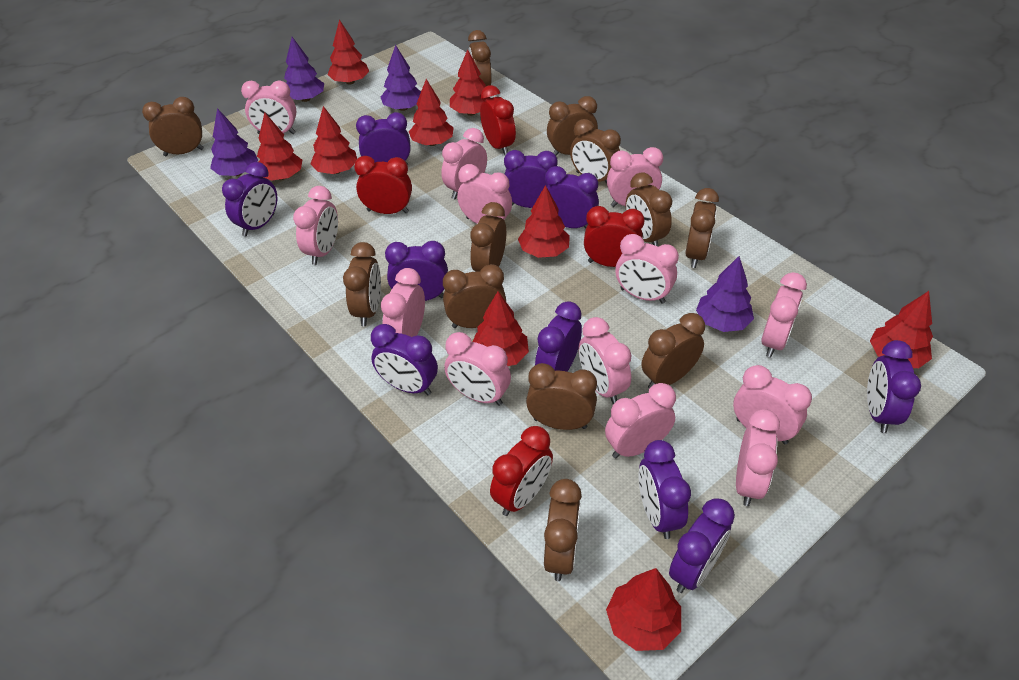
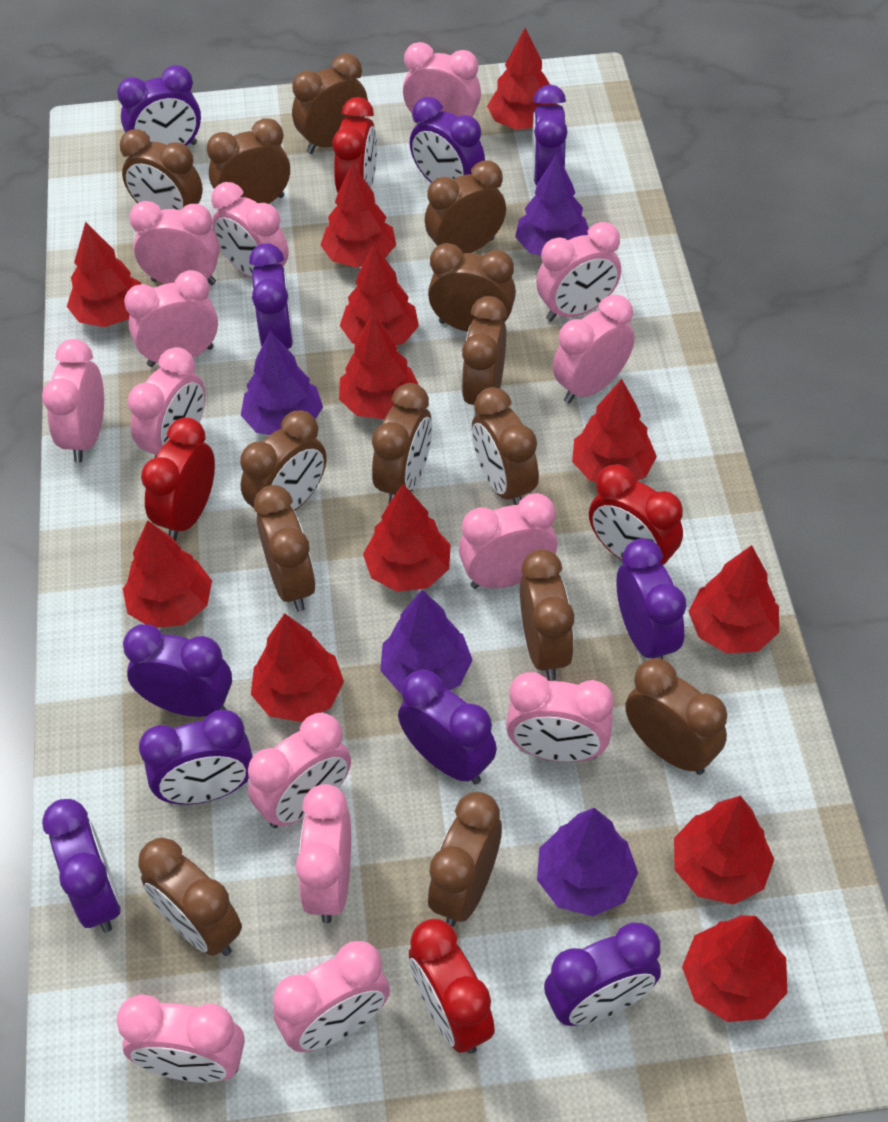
brown clock: [142,97,204,156] [343,242,381,326] [443,264,506,328] [468,30,492,86] [470,202,506,272] [526,363,597,430] [544,479,582,581] [547,96,598,156] [570,119,621,184] [626,172,672,247] [641,313,705,389] [685,188,719,268] = 12 -> [120,129,203,210] [138,838,242,956] [207,118,290,204] [240,410,326,511] [254,485,316,611] [292,53,368,154] [372,383,432,503] [425,161,506,253] [428,243,516,332] [428,792,502,927] [461,296,507,415] [472,387,539,505] [520,549,574,681] [625,658,727,775] = 14
pink clock: [241,80,296,134] [293,186,338,265] [381,268,425,337] [441,128,487,199] [444,332,511,406] [457,164,512,224] [578,317,632,404] [605,383,676,459] [607,147,663,207] [616,234,679,304] [733,365,812,444] [736,409,780,506] [761,272,807,357] = 13 -> [42,339,104,463] [116,994,245,1083] [124,270,218,367] [128,347,205,458] [129,201,220,285] [211,182,289,278] [248,713,351,828] [273,941,390,1052] [296,784,351,923] [403,42,481,123] [459,493,557,589] [506,672,614,762] [536,222,621,321] [553,295,634,404] = 14
red tree: [257,113,302,181] [310,106,357,174] [328,20,369,85] [409,79,454,146] [450,49,490,116] [473,291,529,366] [518,185,570,258] [606,568,681,651] [870,291,933,368] = 9 -> [67,222,141,327] [123,520,212,628] [251,613,344,722] [321,163,396,268] [339,312,419,419] [340,244,419,346] [363,484,451,592] [487,28,557,130] [572,379,657,482] [674,796,774,905] [682,915,787,1022] [689,545,779,654] = 12

